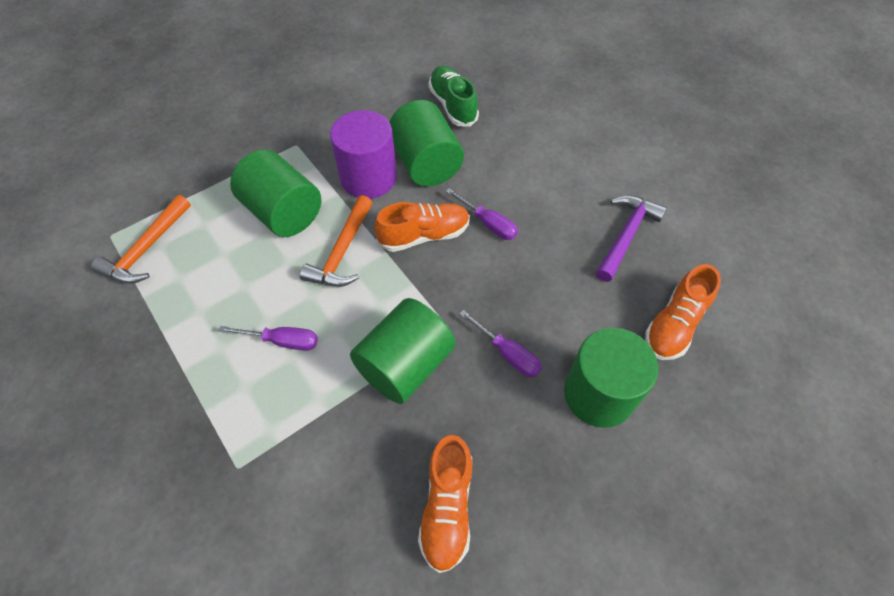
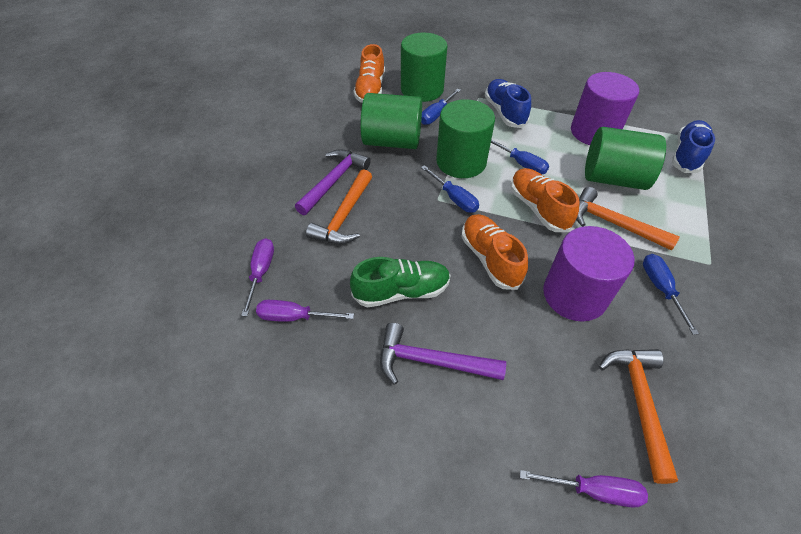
blue screwdriver: none = 0 -> [421,89,461,125] [421,165,479,213] [491,139,549,174] [643,254,699,335] = 4
blue shoe: none = 0 -> [485,79,531,128] [672,120,715,173] = 2
orange hammer: [91,195,191,284] [300,195,372,287] = 2 -> [306,169,372,244] [576,187,680,251] [599,349,678,484] = 3
purple cylinder: [330,110,397,199] = 1 -> [543,226,635,322] [571,72,639,145] = 2
purple hammer: [596,195,667,282] = 1 -> [295,149,371,215] [380,323,506,385] = 2

